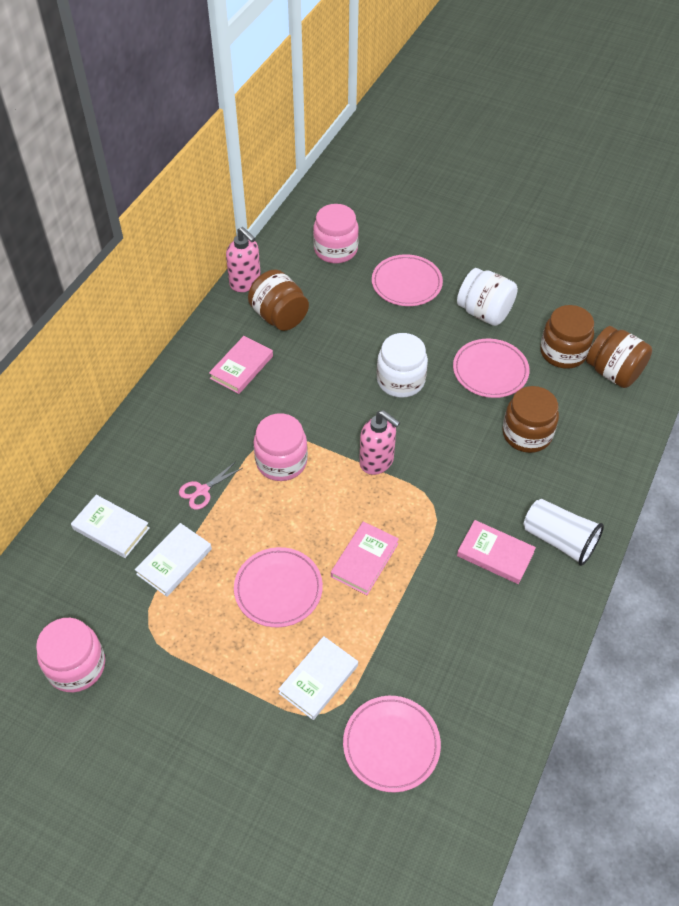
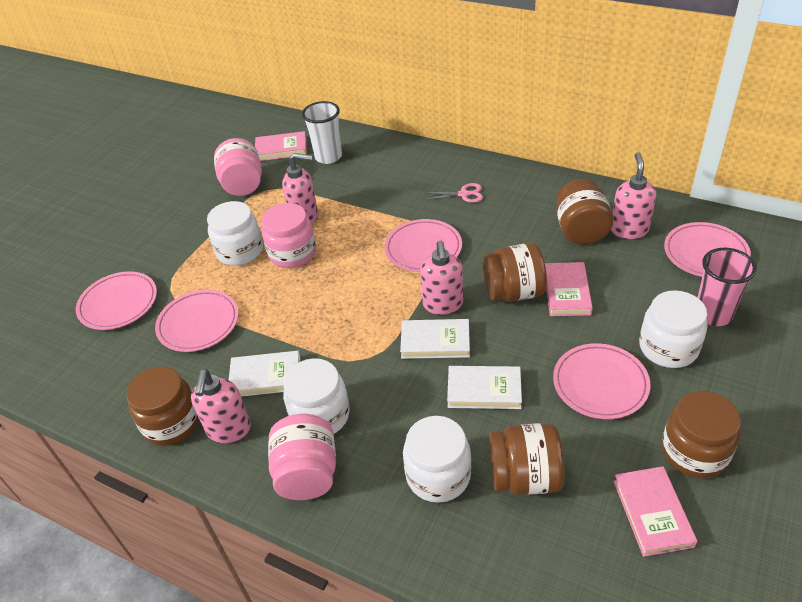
brown jar: [248,269,309,331] [502,386,559,453] [540,305,594,369] [586,326,652,388] = 4 -> [126,366,199,446] [483,243,547,302] [489,423,565,495] [556,179,614,244] [662,391,741,478] = 5
pink cup: none = 0 -> [697,248,757,326] = 1
pink plate: [234,547,323,627] [343,696,441,792] [372,254,443,306] [453,339,529,398] = 4 -> [76,271,157,330] [155,290,239,352] [384,219,462,272] [553,343,650,419] [664,222,751,277] = 5
pink soap dispenser: [226,227,261,292] [359,410,400,475] = 2 -> [191,369,251,443] [282,153,318,224] [420,241,463,315] [611,152,656,239] = 4
white jar: [377,333,428,398] [457,268,518,326] = 2 -> [207,201,263,265] [283,358,350,434] [403,416,471,503] [639,290,707,368] = 4

